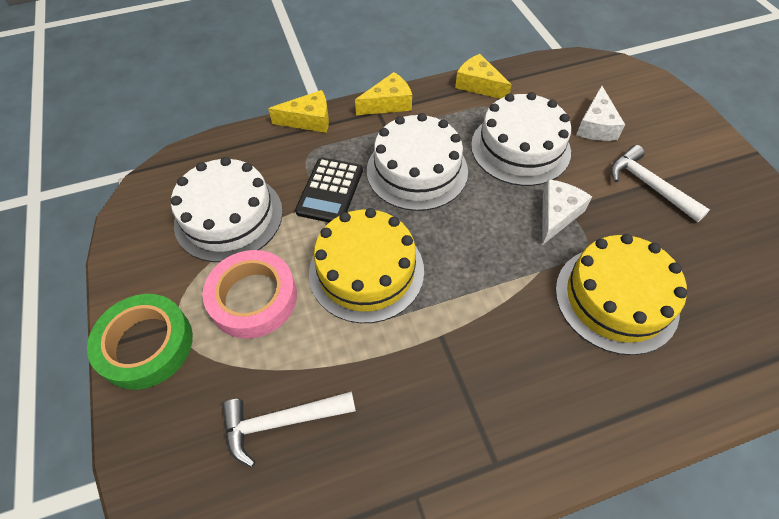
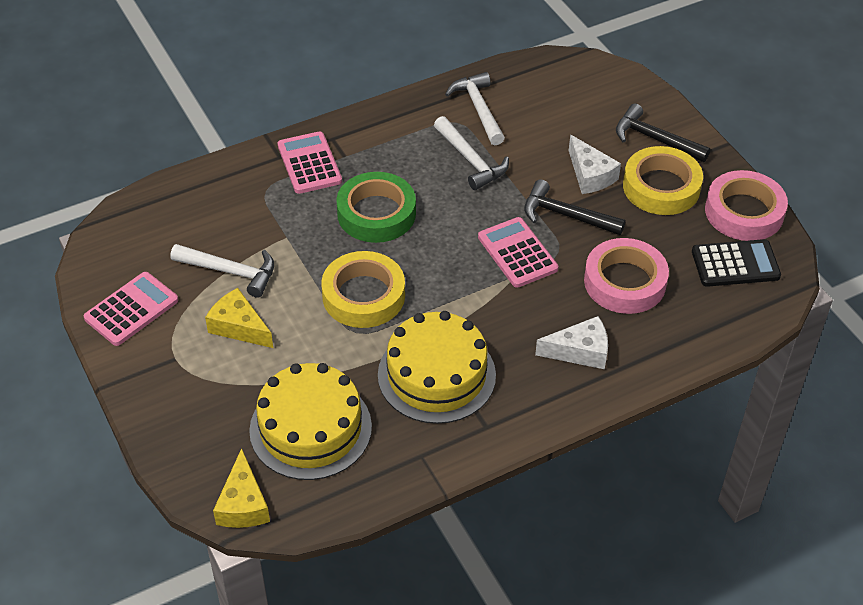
black hammer: none = 0 -> [524,179,625,235] [616,103,711,162] = 2
pink calculator: none = 0 -> [84,272,178,346] [278,131,342,194] [478,217,558,288] = 3
pink tape: [202,250,297,339] = 1 -> [584,238,669,314] [705,170,788,241] = 2
white cake: [171,157,283,262] [367,113,468,211] [471,92,571,186] = 3 -> none = 0
white hammer: [222,391,356,467] [611,145,710,222] = 2 -> [171,244,274,298] [434,116,509,190] [445,72,505,145] = 3
yellow cheese: [268,90,329,133] [355,72,412,115] [455,54,512,99] = 3 -> [205,288,273,348] [213,448,270,528] = 2
yellow tape: none = 0 -> [321,251,405,328] [623,146,703,215] = 2

